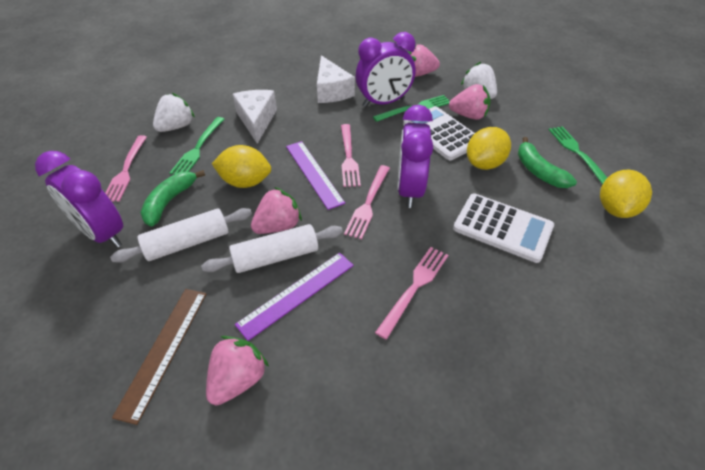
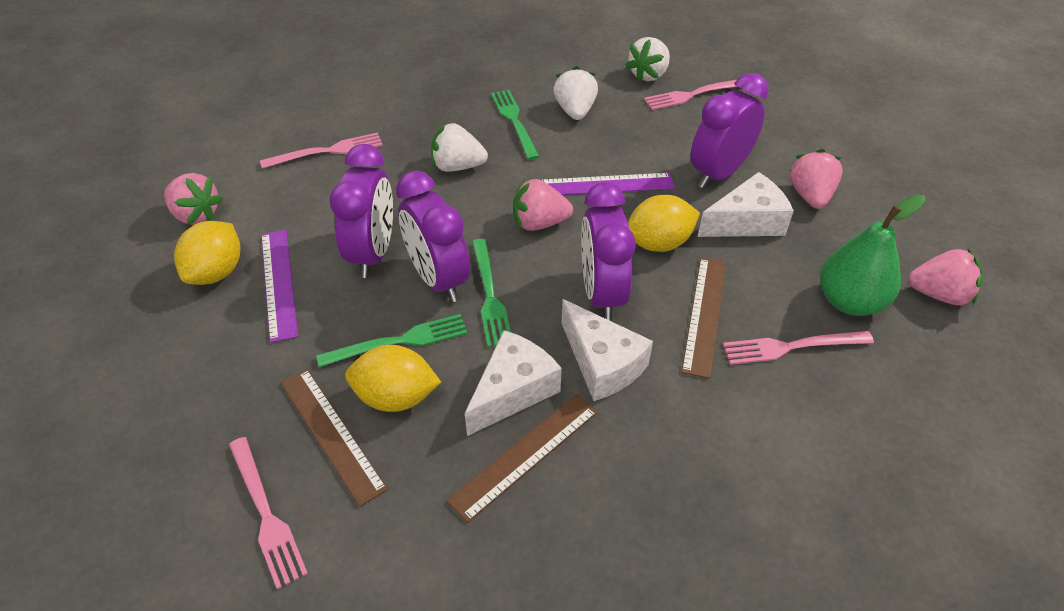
brown ruler: [112,289,206,425] = 1 -> [280,369,388,507] [447,394,597,523] [681,257,726,379] = 3
green banana: [140,170,205,226] [518,137,577,188] = 2 -> none = 0
green pear: none = 0 -> [820,194,925,316] = 1
purple clock: [35,151,123,248] [356,32,415,107] [397,105,433,208] = 3 -> [330,144,393,278] [396,170,470,302] [581,182,636,321] [691,73,769,188] = 4
white calculator: [403,106,475,160] [453,194,554,263] = 2 -> none = 0
white cheese: [233,90,277,144] [317,55,355,103] = 2 -> [465,330,562,436] [562,299,653,401] [698,172,794,237] = 3
white rolling pin: [110,208,252,263] [201,224,343,273] = 2 -> none = 0
white strawberry: [153,93,195,132] [461,62,497,99] = 2 -> [431,123,488,172] [553,66,598,120] [625,37,670,82] = 3

